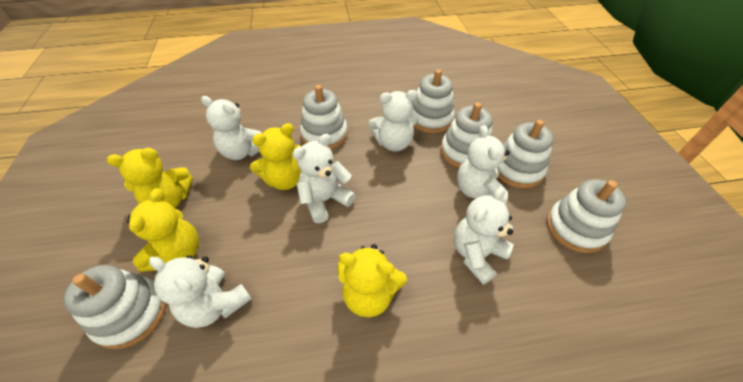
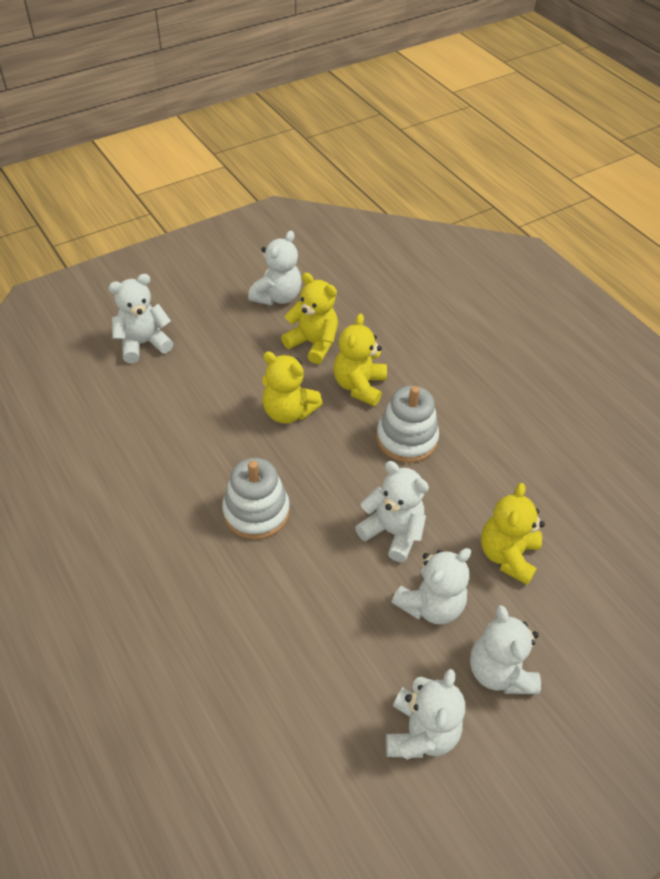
white stacking toy: [64,265,166,349] [300,85,348,149] [412,69,455,133] [440,102,492,168] [497,120,553,189] [547,179,626,253] = 6 -> [222,458,290,540] [377,386,439,463] = 2

